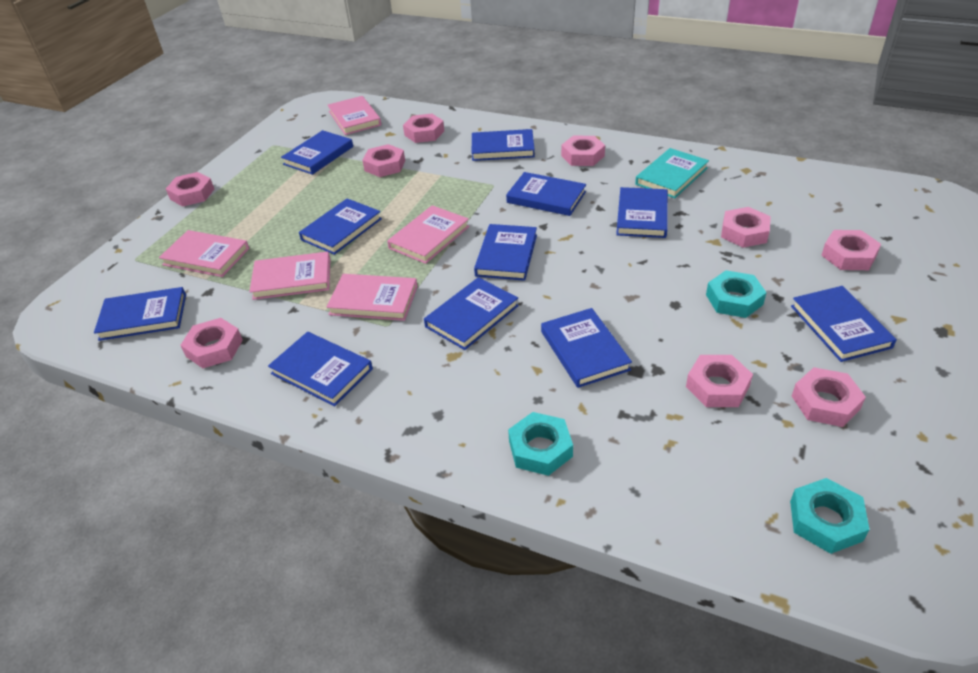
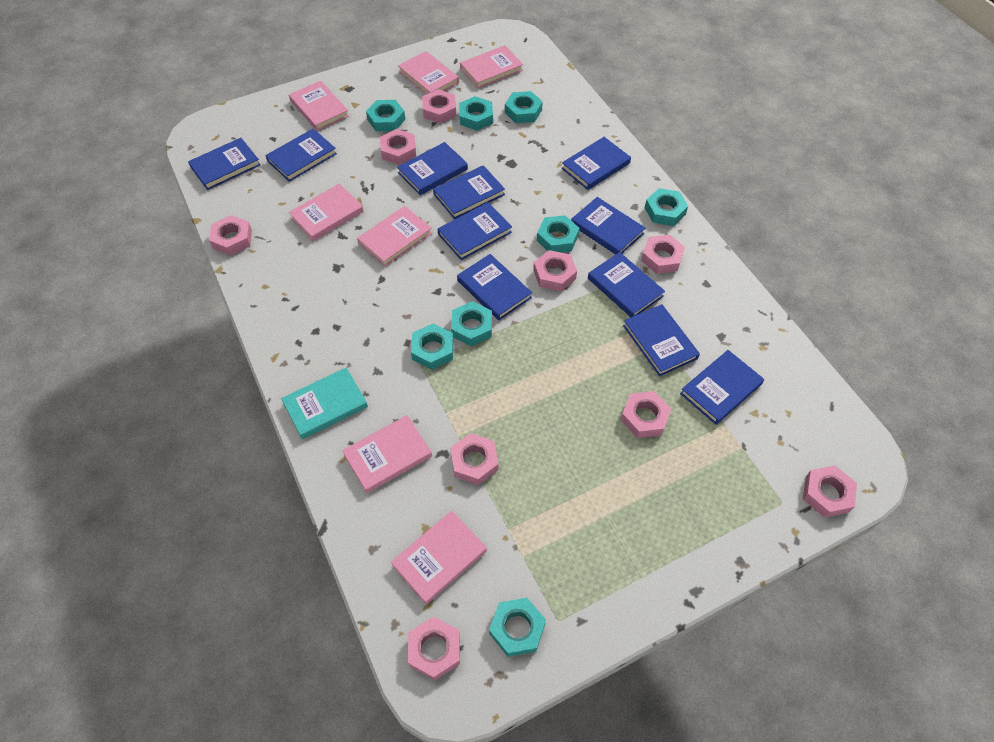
pink book: [159,230,249,277] [249,252,330,300] [326,274,418,321] [327,96,381,135] [387,205,469,264] = 5 -> [289,81,349,131] [289,183,364,241] [342,415,432,493] [357,206,432,267] [391,511,487,604] [398,51,459,94] [460,45,523,88] = 7
turquoise nut: [508,412,573,476] [706,270,767,318] [790,478,870,554] = 3 -> [366,100,405,131] [411,323,454,370] [451,301,492,346] [459,96,493,131] [489,598,546,657] [505,91,543,123] [537,215,579,252] [645,188,688,226] = 8

